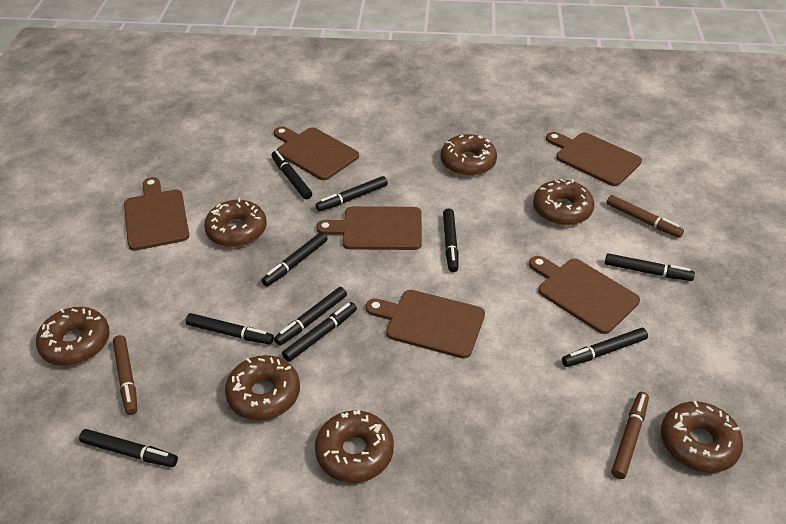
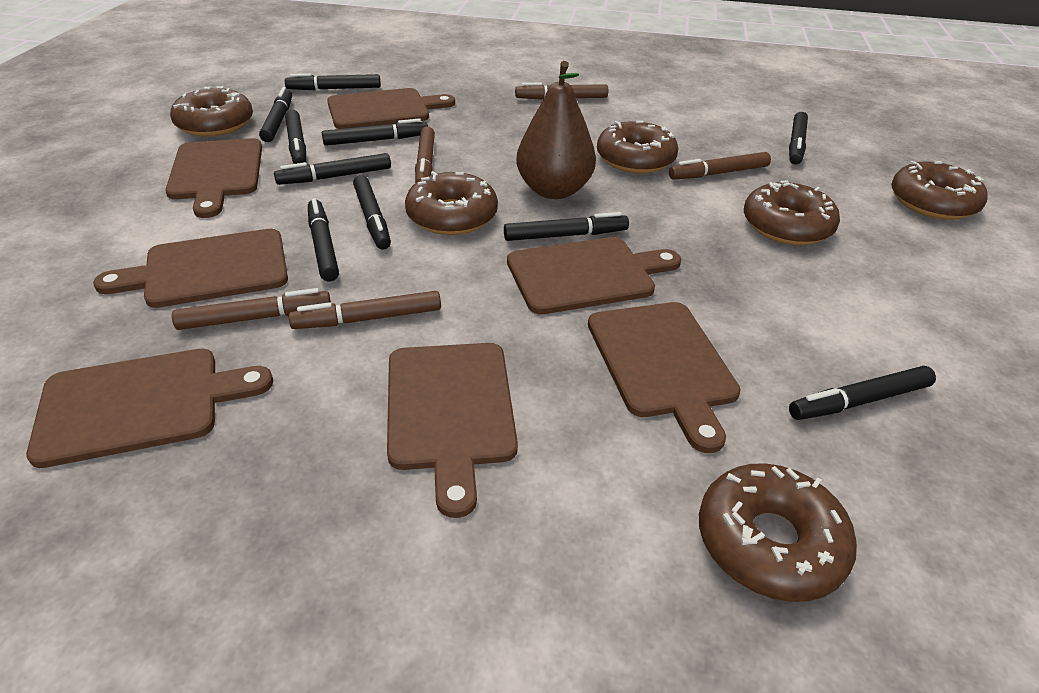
brown cutting board: [124,177,189,251] [274,126,359,180] [316,206,422,250] [366,290,485,358] [529,256,640,334] [546,132,642,186] = 6 -> [26,349,273,468] [93,229,288,308] [165,138,262,218] [327,88,455,129] [387,343,518,518] [507,237,681,314] [588,302,741,453] = 7
brown donut: [36,307,110,366] [204,198,267,247] [225,355,300,420] [315,410,394,483] [441,134,497,176] [533,179,594,225] [661,401,743,473] = 7 -> [170,86,253,137] [405,171,498,235] [597,121,678,174] [699,463,857,602] [744,180,840,245] [891,161,988,220] = 6
brown marker: [113,335,138,415] [607,195,684,238] [612,392,649,479] = 3 -> [172,288,331,330] [288,291,441,329] [415,126,435,183] [515,83,608,100] [669,152,771,180] = 5
brown pear: none = 0 -> [516,61,596,199] = 1

